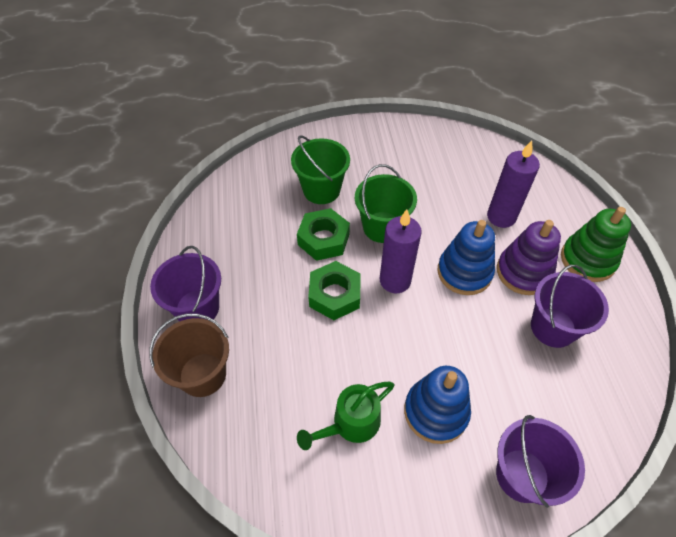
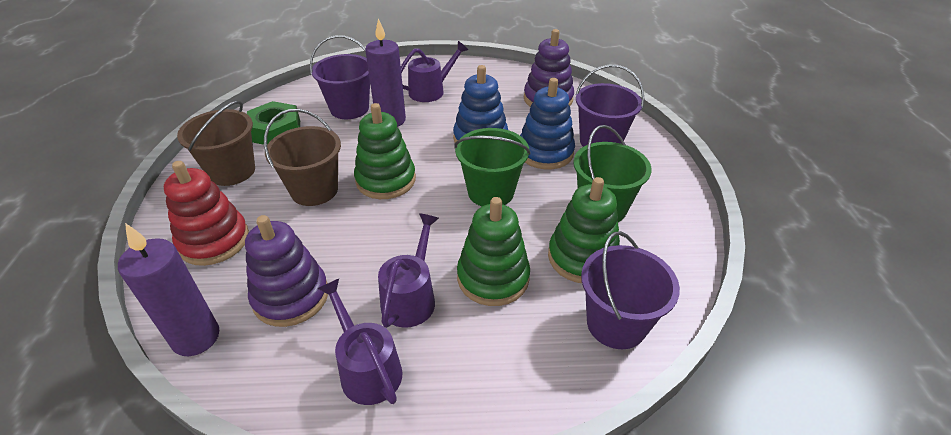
brown bucket: [150,313,229,397] = 1 -> [177,101,255,186] [264,109,341,206] = 2
green nut: [297,208,350,261] [308,261,361,320] = 2 -> [247,101,300,145] = 1
green stacking toy: [561,207,631,282] = 1 -> [354,103,416,199] [457,197,530,306] [548,177,620,283] = 3
green watering can: [297,382,395,450] = 1 -> none = 0
purple stacking toy: [497,220,561,295] = 1 -> [245,215,328,327] [524,29,574,107] = 2
purple watering can: none = 0 -> [317,279,403,405] [378,213,439,328] [401,41,468,102] = 3
red stacking toy: none = 0 -> [164,161,249,266] = 1

